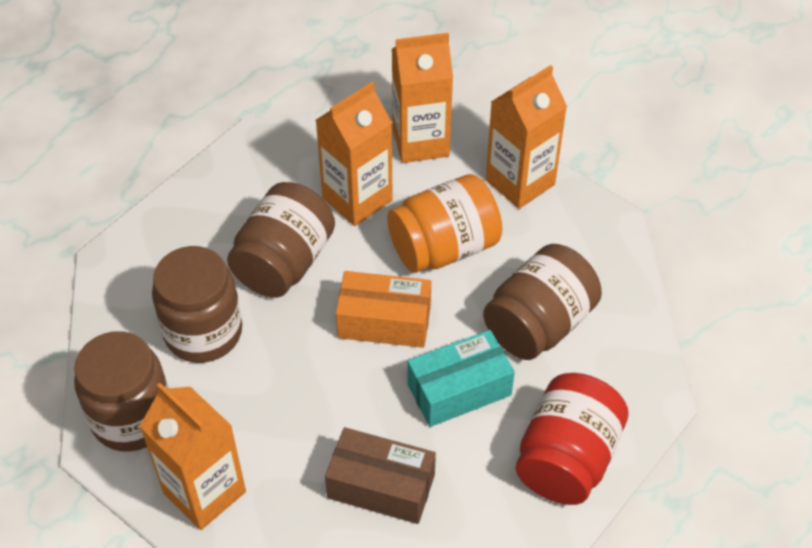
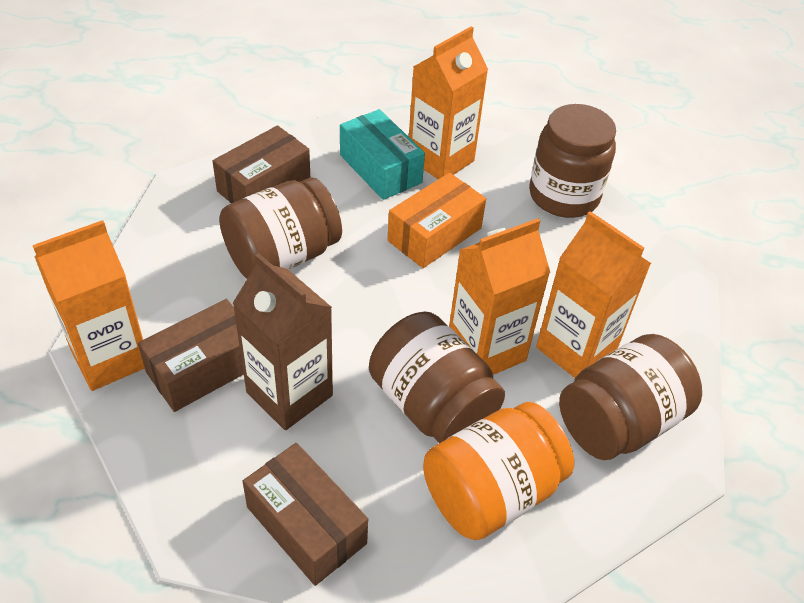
brown box: [325,427,436,524] = 1 -> [138,299,244,412] [213,125,310,203] [243,443,368,586] = 3
brown carton: none = 0 -> [233,253,333,430] = 1
red jar: [516,373,628,505] = 1 -> none = 0

